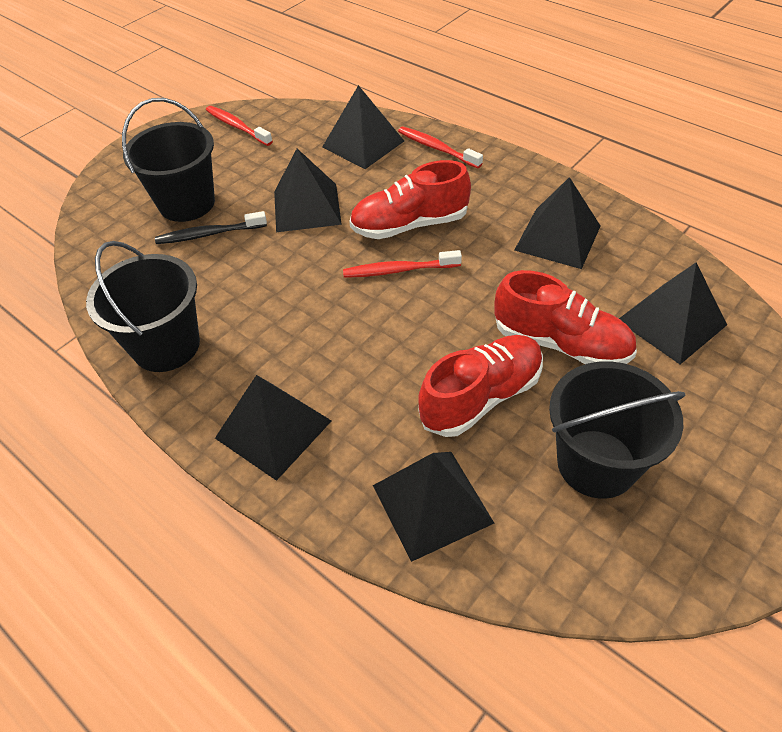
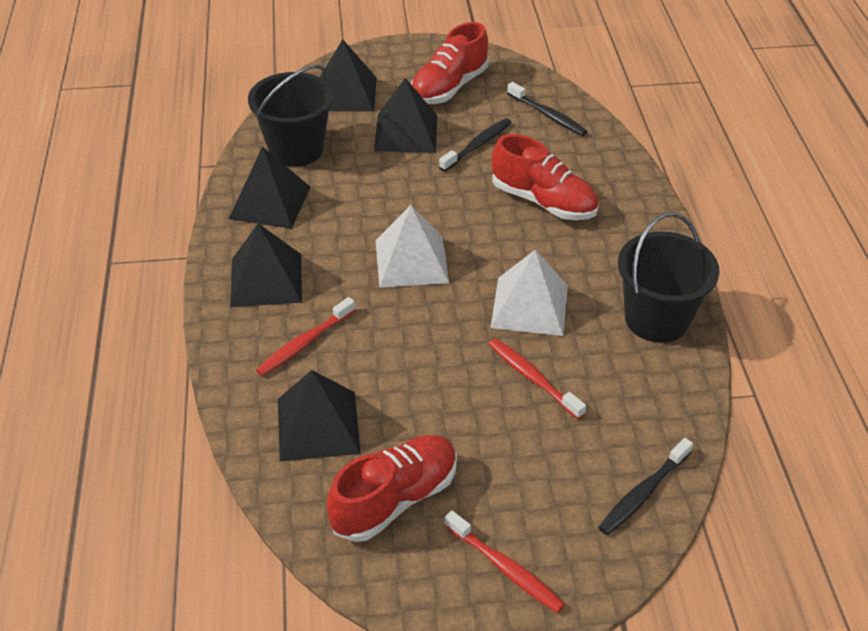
black bucket: [86,241,200,372] [122,98,215,222] [549,362,685,499] = 3 -> [248,65,334,167] [618,212,720,343] = 2
black pyramid: [215,375,332,481] [274,149,342,232] [322,85,404,169] [373,452,494,562] [514,177,600,269] [619,263,727,364] = 6 -> [229,146,310,229] [230,223,302,307] [278,370,361,461] [320,39,377,112] [374,78,437,152] = 5
black toothbrush: [155,211,267,244] = 1 -> [439,118,512,172] [507,82,588,136] [598,438,693,535] = 3
white pyramid: none = 0 -> [376,205,449,288] [491,250,568,336] = 2

